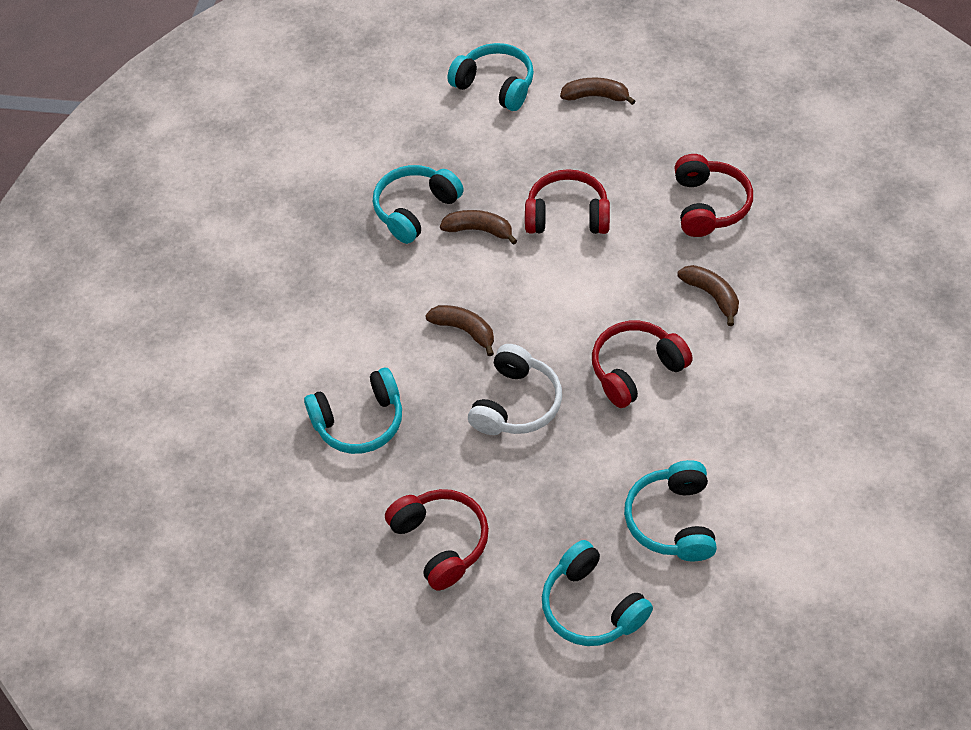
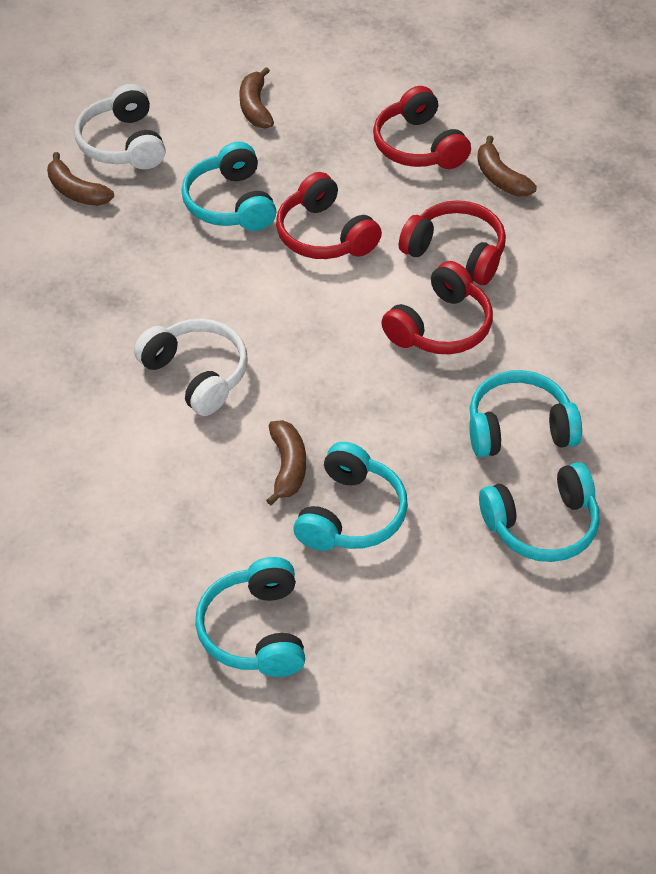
white headphones: [468,344,562,435] = 1 -> [74,84,166,169] [134,319,248,416] = 2

